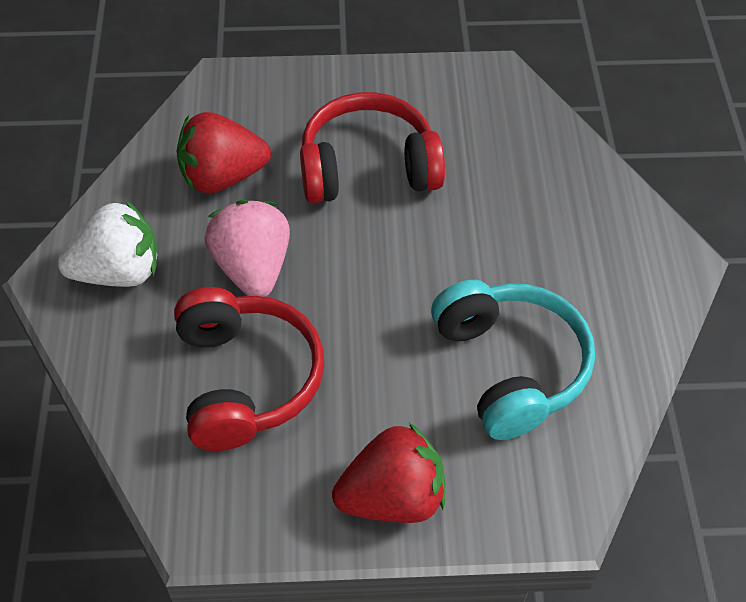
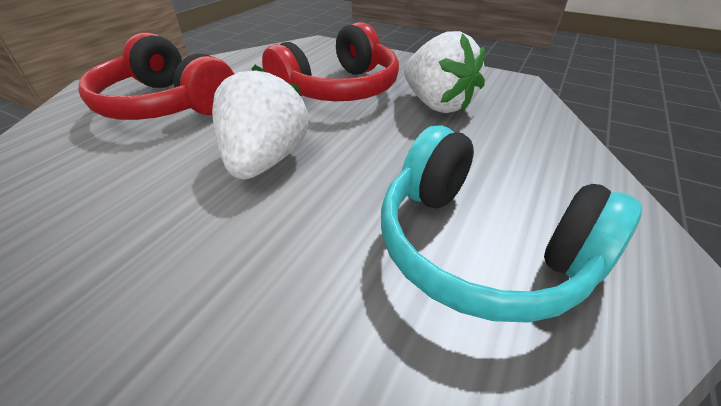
pink strawberry: [205,200,290,297] = 1 -> none = 0
red strawberry: [177,112,271,193] [332,423,445,523] = 2 -> none = 0
white strawberry: [58,201,158,287] = 1 -> [212,65,308,179] [404,31,485,113] = 2

